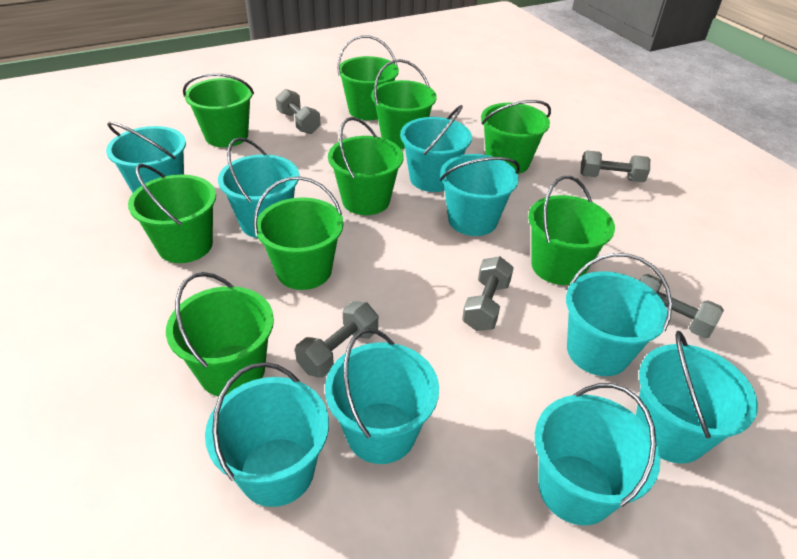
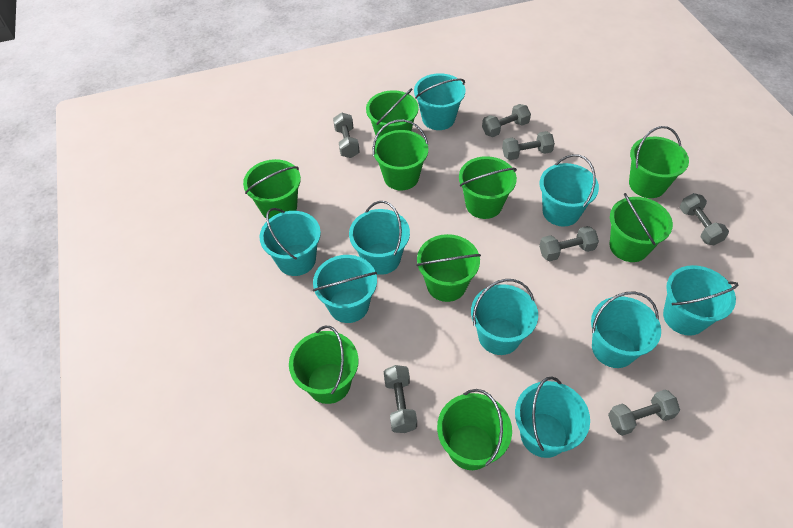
grey dumbbell: [275,89,321,134] [295,301,378,378] [462,256,514,331] [581,151,650,182] [639,274,724,338] = 5 -> [333,113,360,158] [384,365,417,433] [482,104,531,137] [502,131,555,160] [539,226,599,261] [608,390,680,436] [680,193,729,245] = 7

